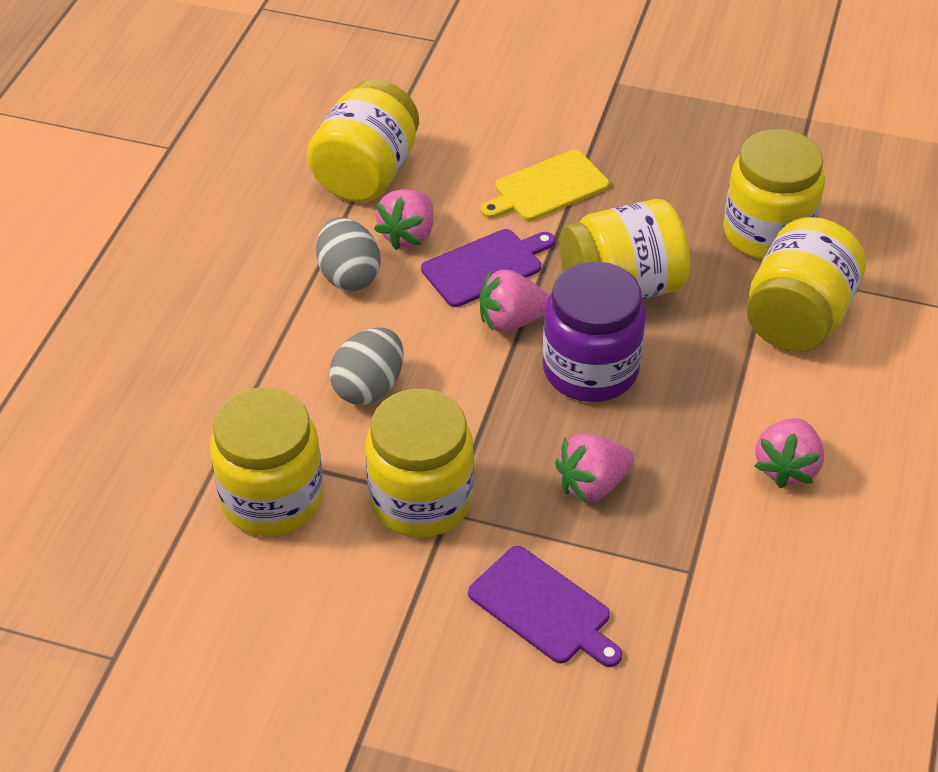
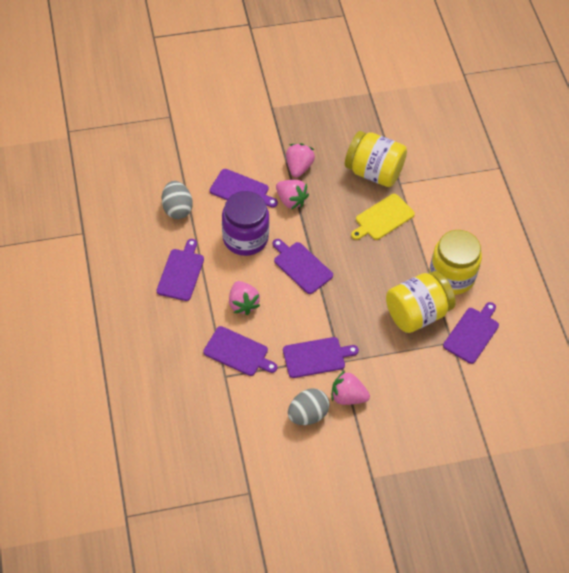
purple cutting board: [421,229,555,307] [468,546,622,667] = 2 -> [157,239,204,301] [203,326,277,376] [210,169,278,208] [273,239,333,294] [283,337,359,378] [443,302,499,364] = 6
yellow jar: [210,387,323,536] [307,79,419,202] [365,389,474,538] [560,199,690,300] [723,129,825,260] [746,217,866,352] = 6 -> [345,131,407,187] [386,271,455,333] [429,230,482,295] = 3

